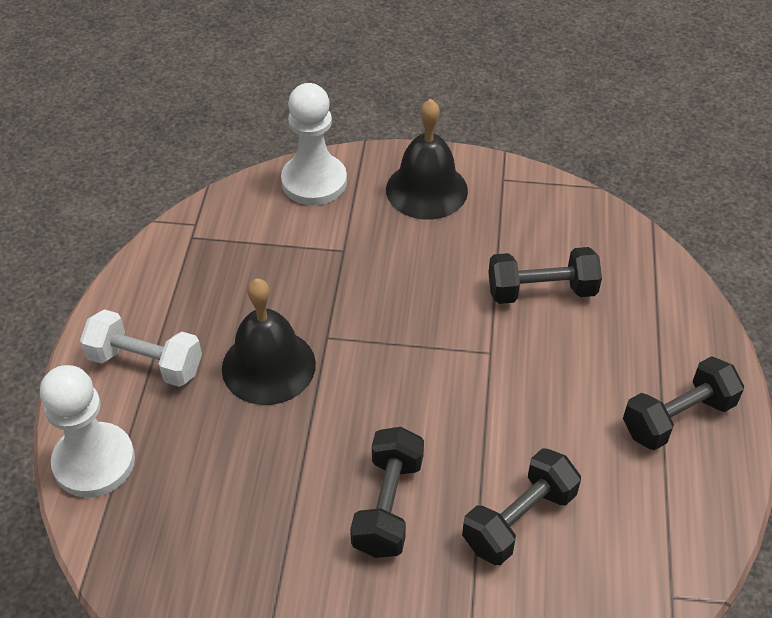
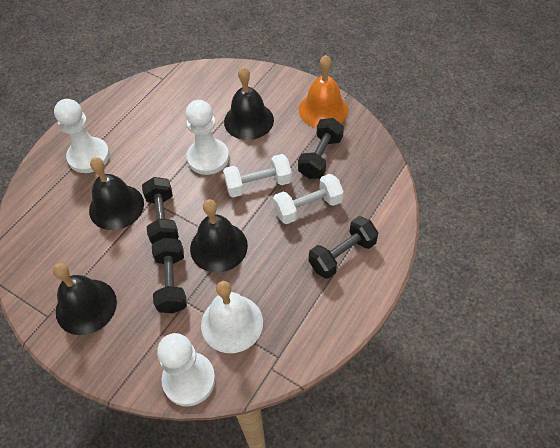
black bell: [222,278,316,405] [386,99,468,219] = 2 -> [53,263,117,335] [89,157,144,230] [190,199,248,273] [224,67,274,140] = 4
orange bell: none = 0 -> [299,55,348,128] = 1
white bell: none = 0 -> [201,281,263,353] = 1
white dumbbell: [80,309,202,387] = 1 -> [223,154,292,197] [273,174,344,224] = 2
white pawn: [40,365,135,498] [281,83,347,205] = 2 -> [54,99,110,173] [157,333,216,406] [186,100,229,175] = 3

